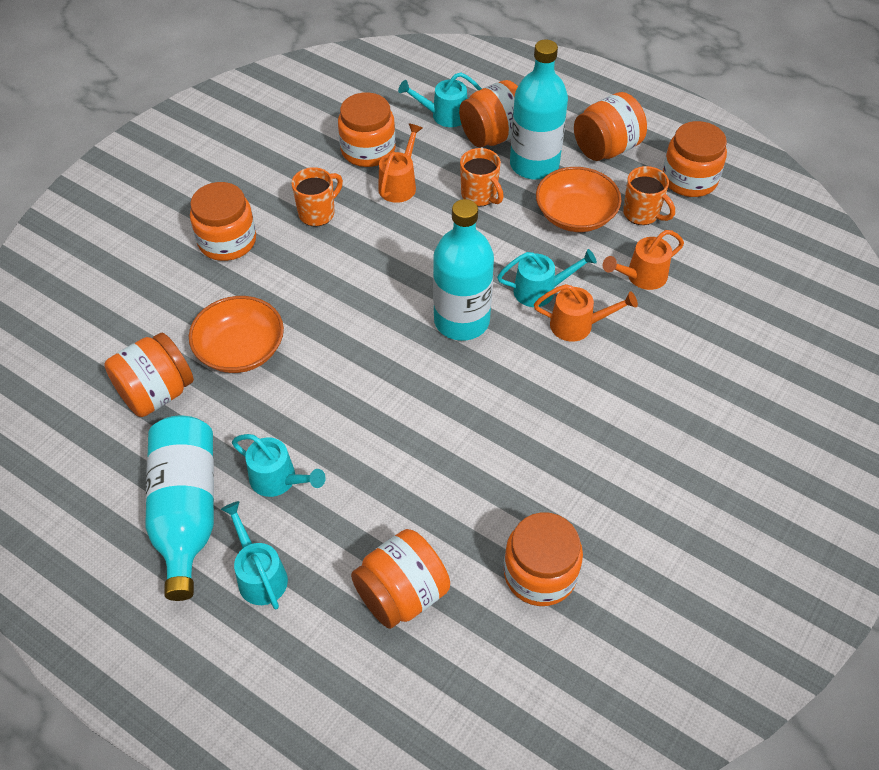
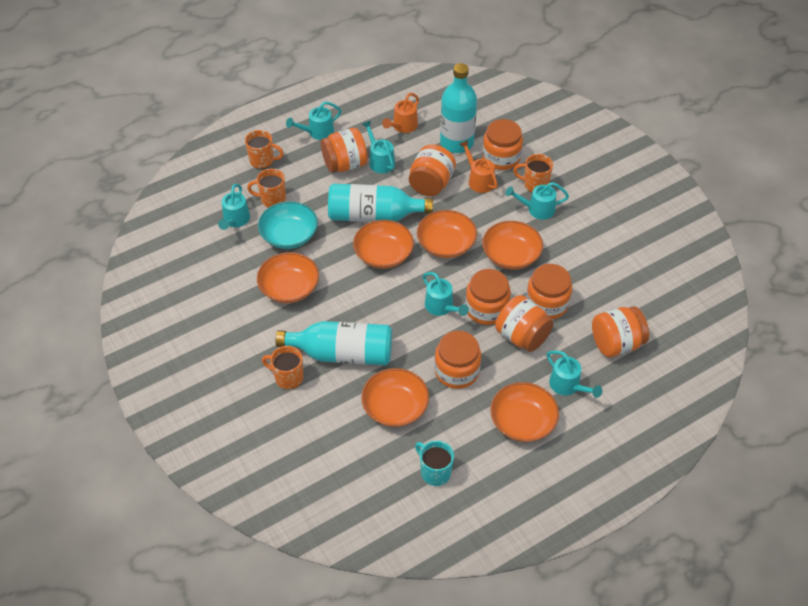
orange bowl: [189,296,284,373] [536,167,621,232] = 2 -> [257,252,319,303] [353,220,414,269] [361,368,429,427] [417,210,477,258] [482,221,543,270] [490,382,559,442] = 6
orange mug: [291,167,343,227] [460,148,504,206] [623,166,675,225] = 3 -> [245,130,284,169] [247,169,286,208] [262,346,303,389] [513,154,553,192] = 4
orange watering can: [378,124,422,203] [534,284,638,342] [603,230,684,290] = 3 -> [382,93,419,133] [460,140,498,193] = 2
turquoise bowl: none = 0 -> [258,201,318,249] = 1
turquoise mug: none = 0 -> [415,441,454,486] = 1
turquoise watering can: [221,501,288,609] [232,434,326,497] [398,72,482,127] [497,249,597,307] = 4 -> [218,184,250,230] [286,101,342,140] [362,121,395,173] [423,272,469,316] [505,182,569,220] [547,351,602,398] = 6

